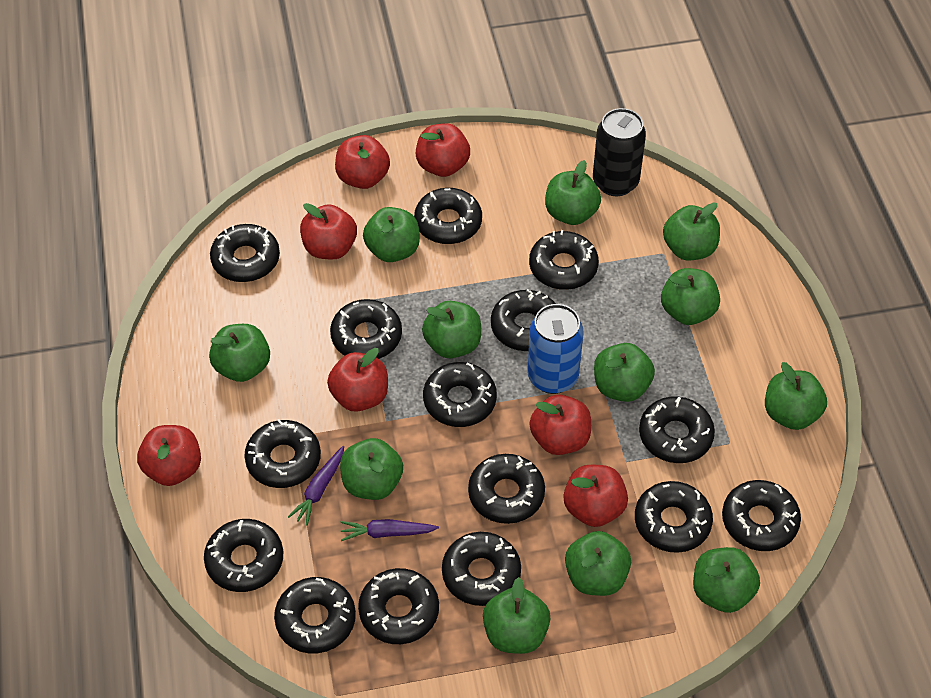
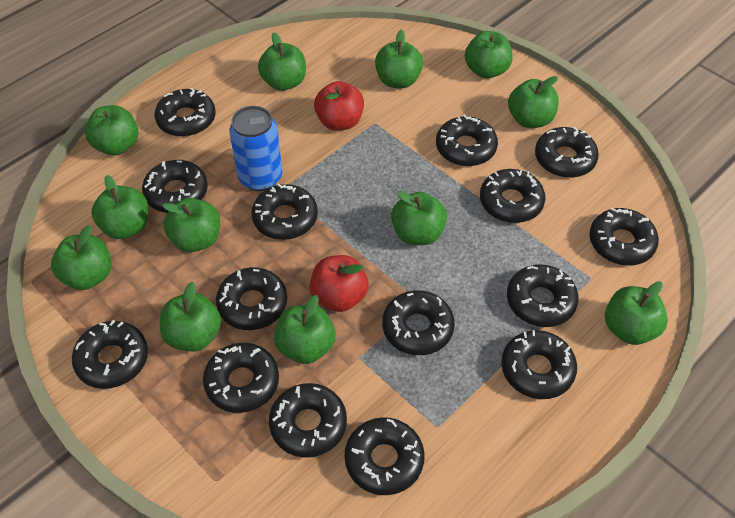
black can: [593,108,646,196] = 1 -> none = 0
purple carrot: [288,446,344,526] [341,519,439,541] = 2 -> none = 0
red apple: [137,425,201,486] [300,203,357,259] [327,348,388,412] [335,135,390,189] [416,123,470,177] [530,395,591,455] [564,465,628,527] = 7 -> [310,255,369,312] [314,81,364,130] = 2

